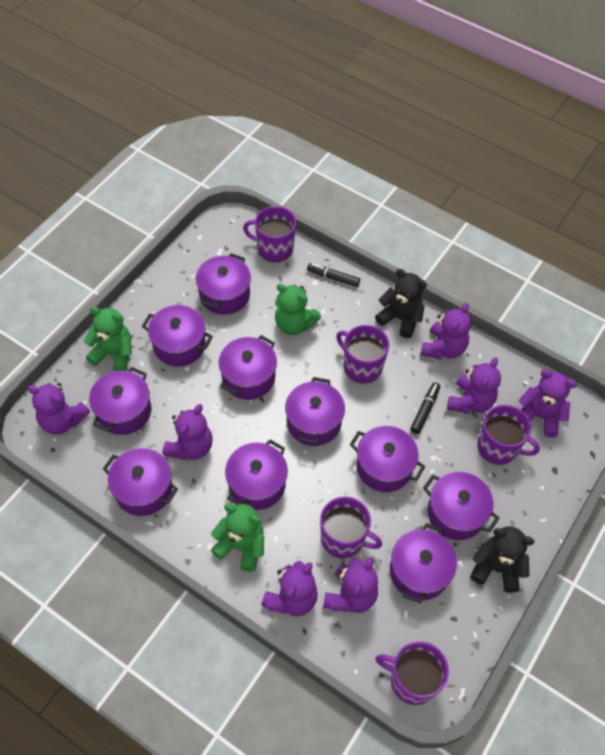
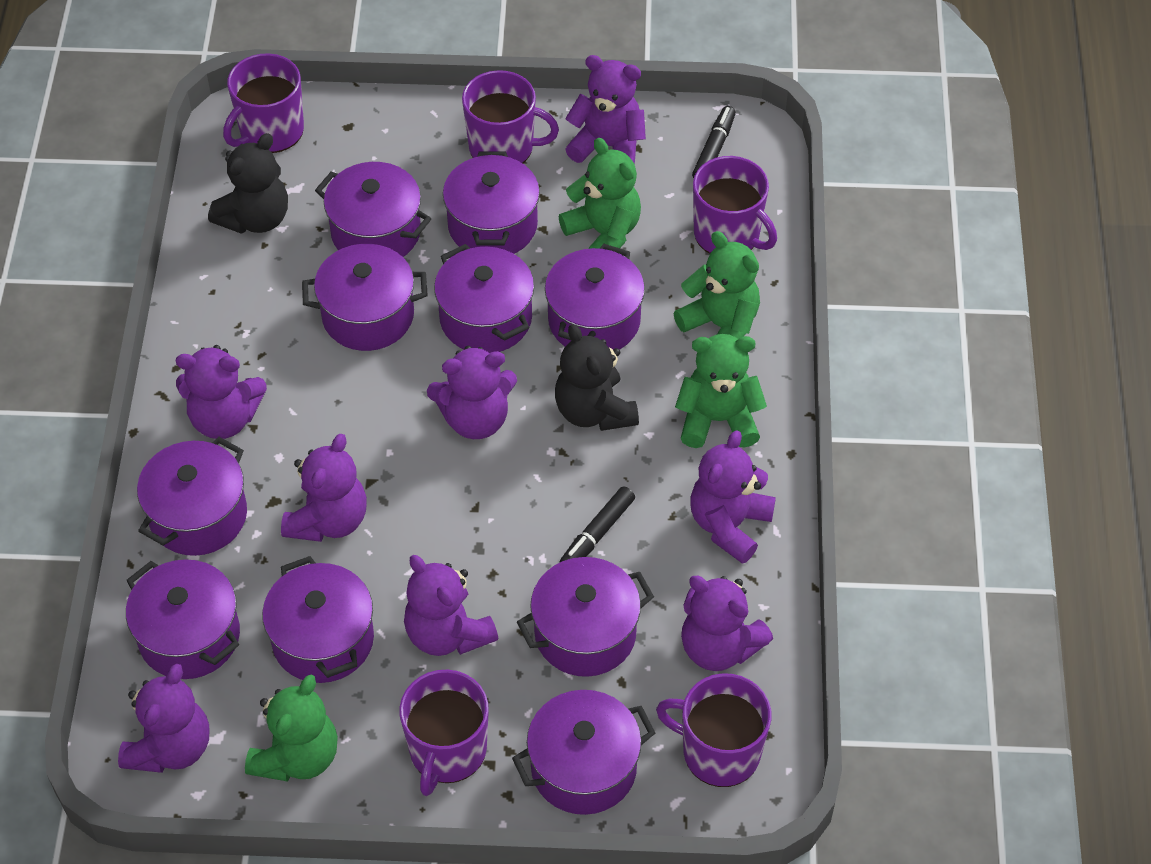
green teddy bear: [84,306,132,371] [211,504,264,572] [275,284,321,335] = 3 -> [245,675,338,782] [559,138,641,249] [674,231,760,339] [675,334,767,448] = 4
purple teddy bear: [28,383,90,435] [162,404,213,460] [261,561,318,616] [323,557,378,613] [421,303,472,359] [447,357,501,414] [518,370,577,438] = 7 -> [118,664,209,773] [176,345,267,439] [281,434,367,542] [404,555,499,656] [427,346,517,439] [565,55,646,164] [681,576,773,671] [690,430,776,564] = 8

